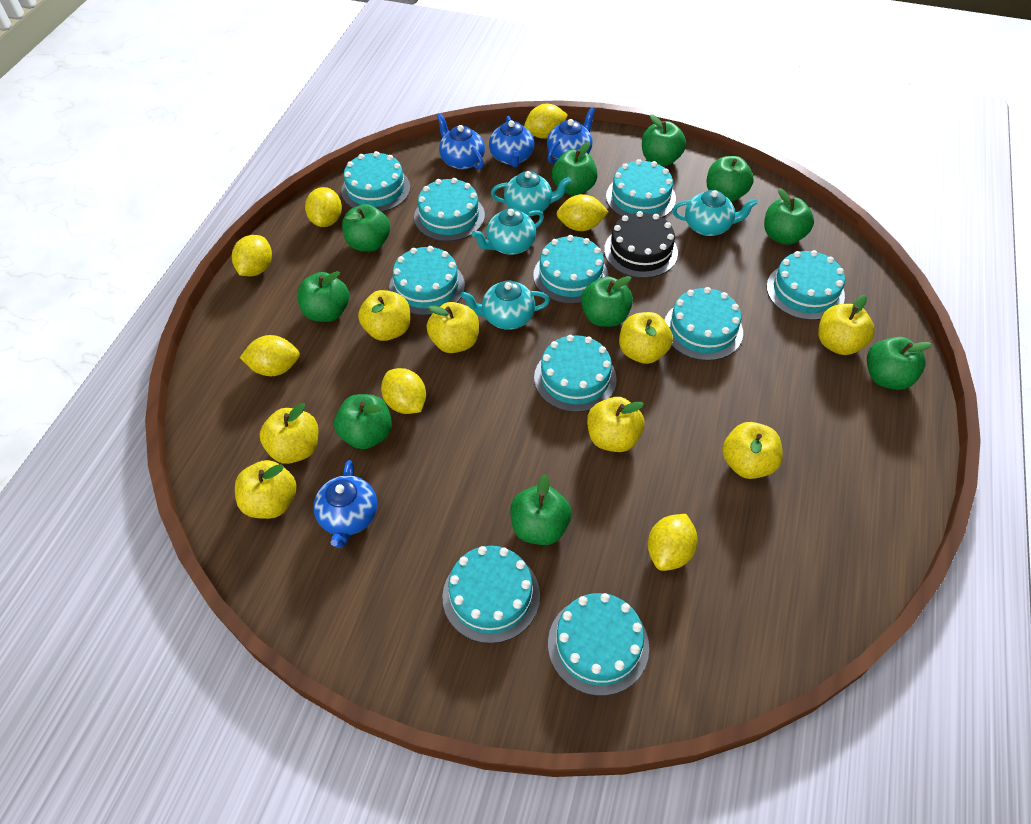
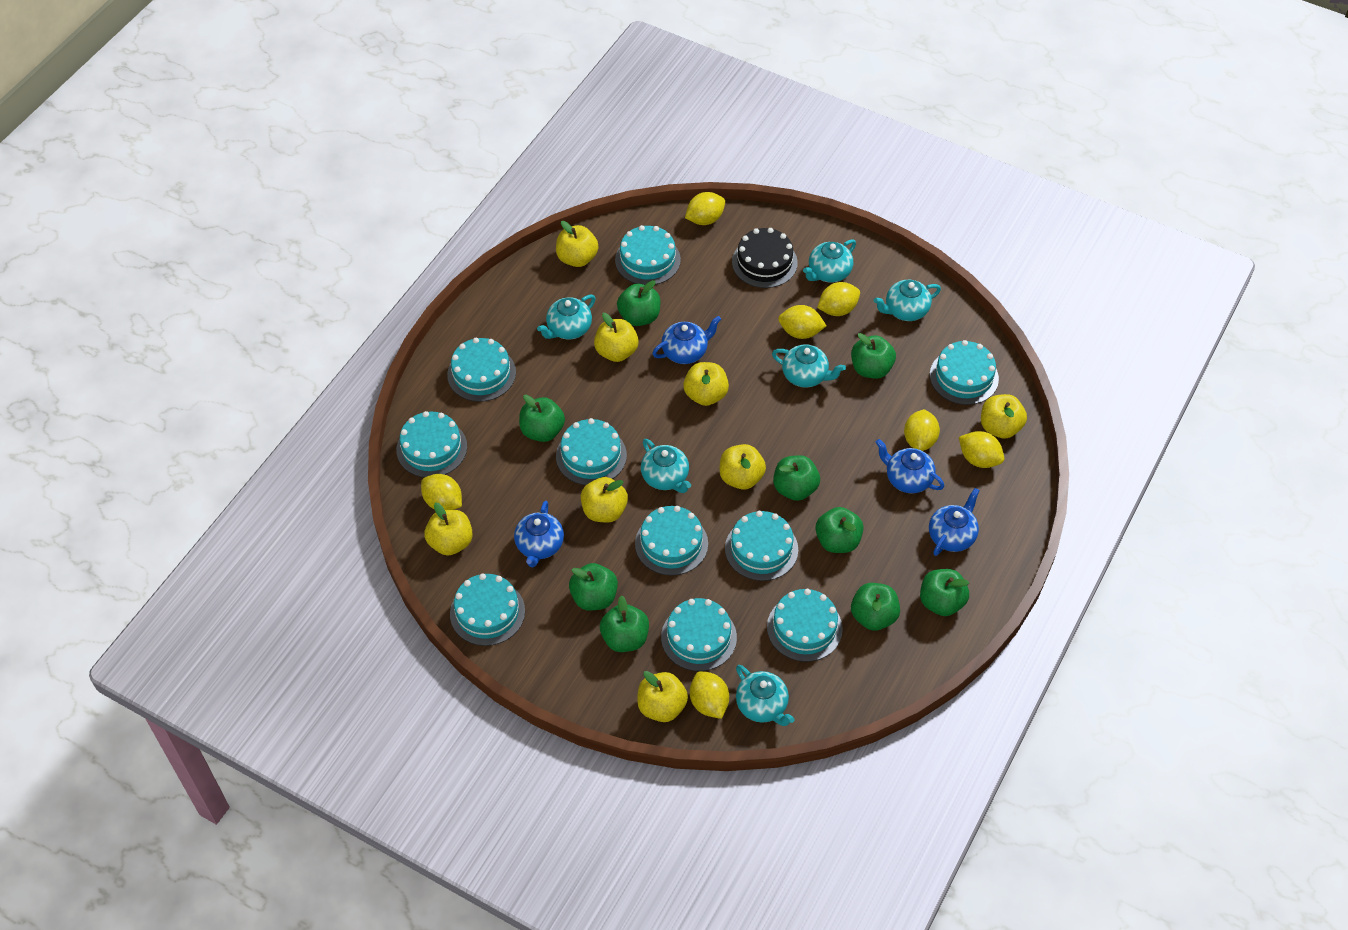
green apple: [297,271,349,322] [334,394,392,449] [342,204,390,252] [510,474,572,545] [552,142,598,196] [581,276,633,327] [642,114,686,166] [707,156,754,202] [764,188,814,245] [867,337,932,390] = 10 -> [519,395,565,442] [569,563,618,611] [600,596,649,652] [617,280,660,326] [773,455,820,501] [815,507,864,553] [851,333,896,379] [851,583,900,631] [920,569,969,616] = 9
turquoise teapot: [460,280,550,330] [472,208,544,255] [491,171,571,216] [672,190,758,236] = 4 -> [537,295,595,339] [641,439,691,493] [736,665,794,726] [772,344,846,388] [803,239,856,283] [874,280,941,321] = 6

